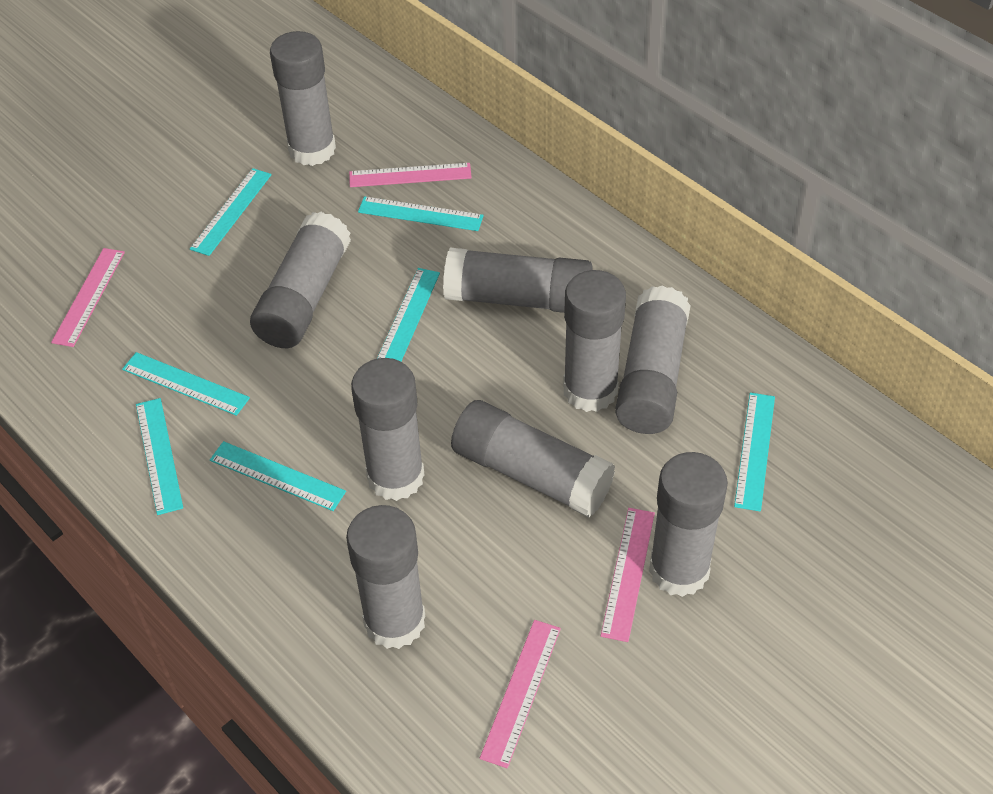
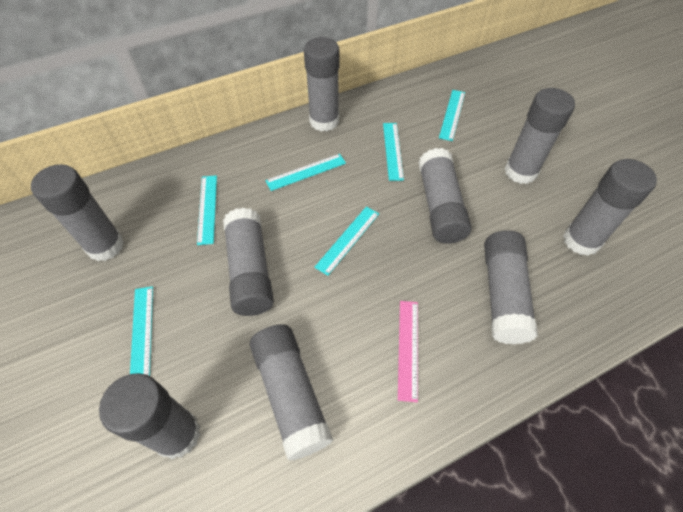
pink ruler: [51,248,125,347] [349,163,472,187] [480,620,561,768] [601,508,655,642] = 4 -> [398,301,418,402] = 1
turquoise ruler: [122,352,250,416] [136,398,183,515] [190,168,272,256] [210,441,346,511] [358,196,484,231] [377,268,440,361] [734,393,775,512] = 7 -> [130,286,153,376] [197,175,217,245] [265,154,346,191] [314,207,379,276] [383,123,404,181] [439,90,465,141] = 6

